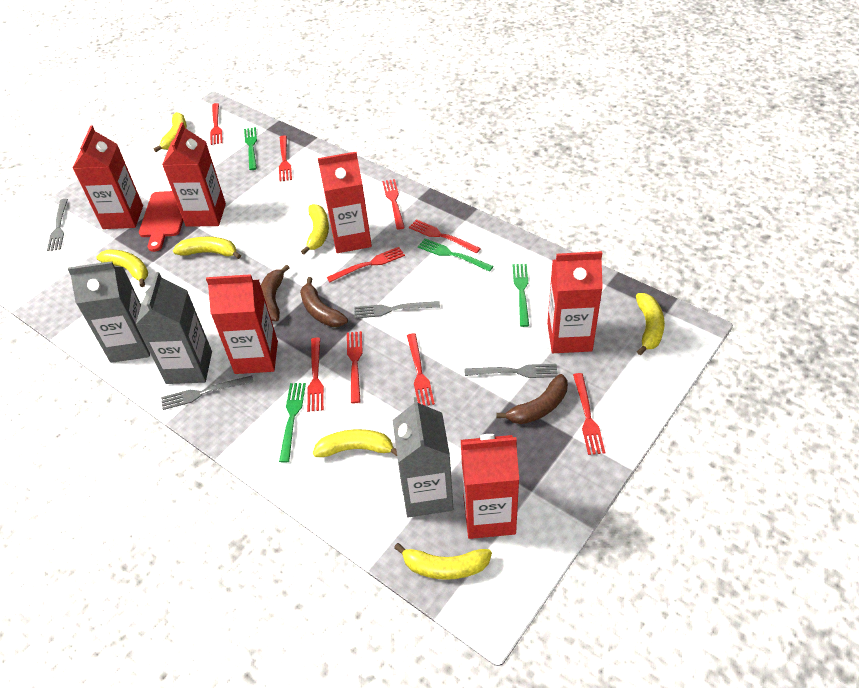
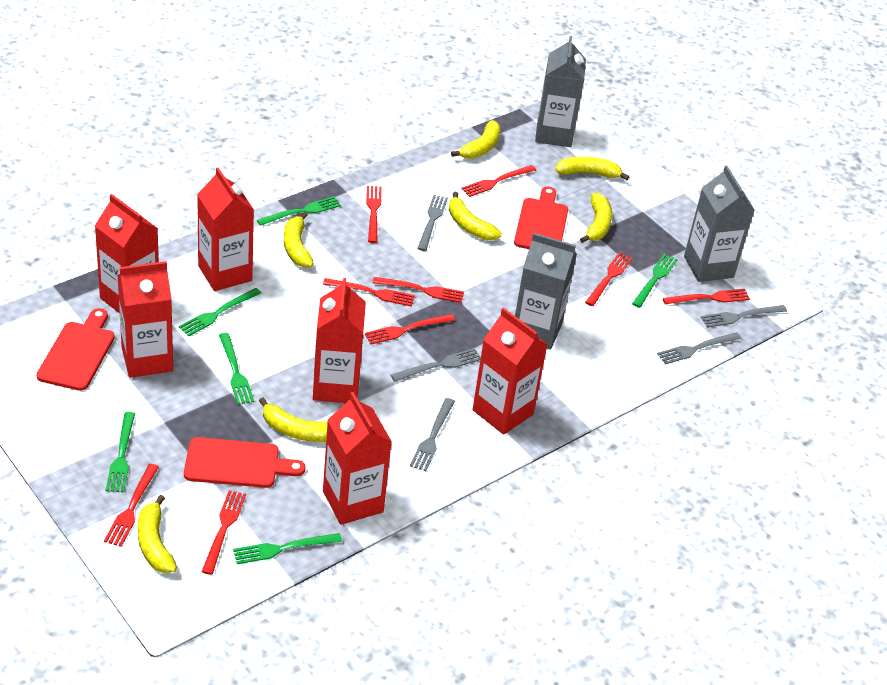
brown banana: [261,264,290,321] [300,277,348,327] [496,374,568,424] = 3 -> none = 0
green fork: [244,127,257,170] [279,383,306,463] [418,238,493,272] [513,264,529,327] = 4 -> [106,412,135,492] [179,288,261,336] [219,333,254,405] [233,533,342,564] [257,196,341,226] [632,254,678,308] = 6
grey fork: [47,199,68,251] [161,376,254,410] [354,301,440,319] [465,364,558,378] = 4 -> [391,348,481,382] [410,398,455,471] [417,195,448,251] [657,332,742,365] [701,305,787,328] = 5
red cutting board: [139,191,183,252] = 1 -> [36,308,115,391] [184,437,306,488] [514,187,568,249] = 3

